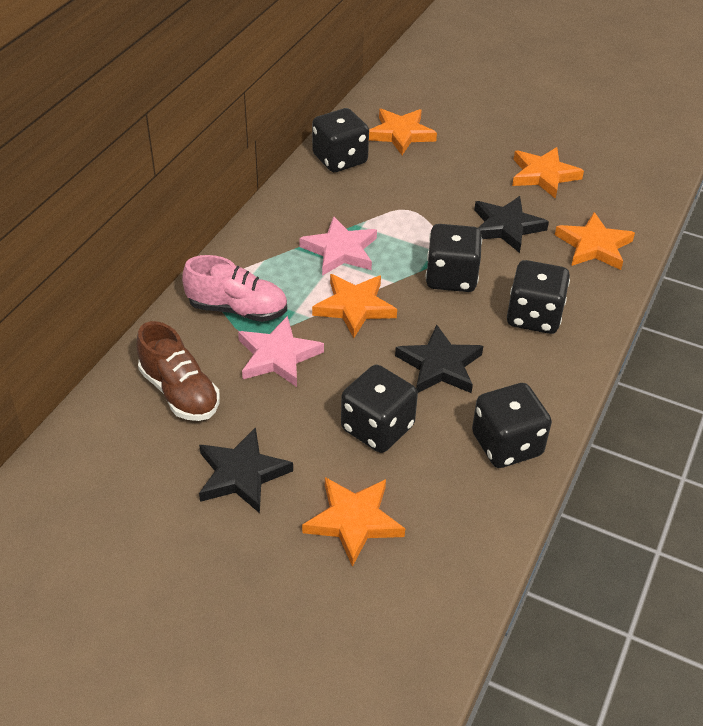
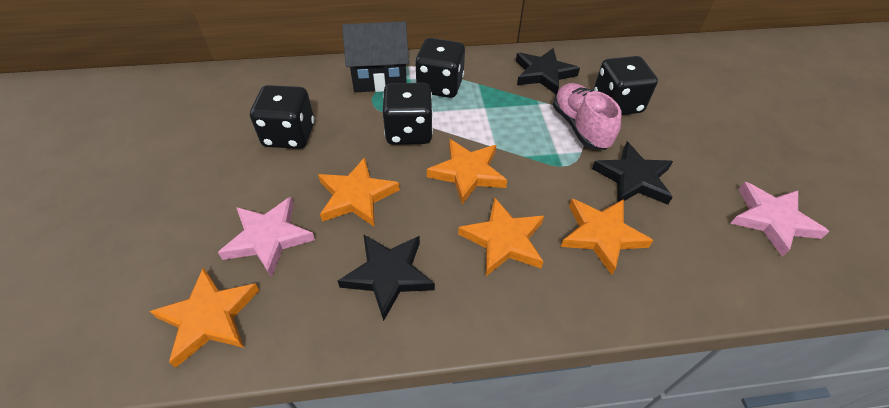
black dice: [312,108,369,172] [341,365,418,453] [426,224,482,292] [472,383,552,468] [507,260,570,334] = 5 -> [250,85,314,149] [383,83,433,145] [415,38,465,98] [593,56,658,115] = 4
black house: none = 0 -> [342,21,409,92] = 1
brown shoe: [137,321,220,421] = 1 -> none = 0

